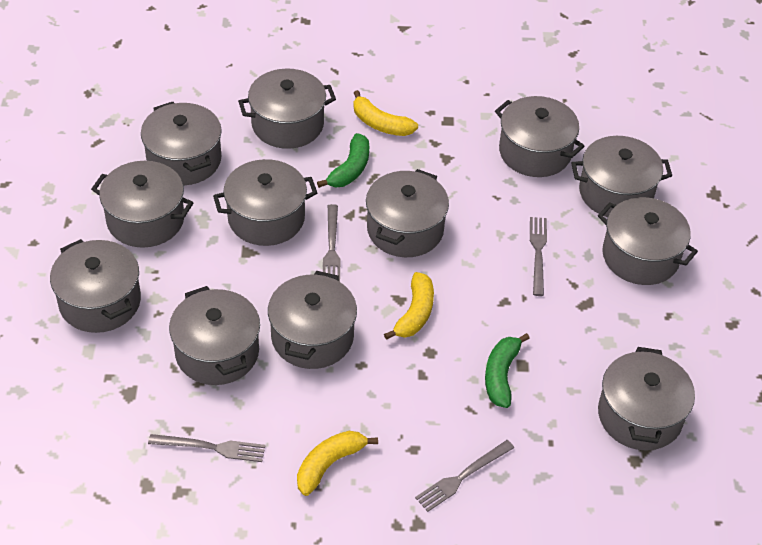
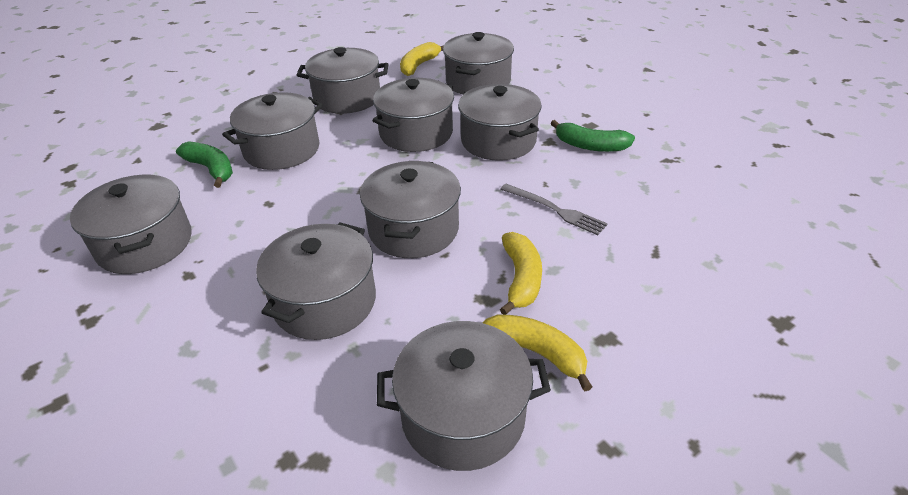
grey fork: [148,434,265,462] [323,204,341,282] [415,440,514,512] [530,217,547,296] = 4 -> [500,184,608,235] = 1
grey pot: [50,239,141,333] [91,161,194,248] [141,102,222,185] [169,286,260,385] [213,159,317,246] [238,69,336,149] [268,271,357,369] [366,169,449,257] [495,96,585,177] [571,136,672,217] [598,197,698,285] [598,347,695,451] = 12 -> [70,175,192,274] [222,92,323,170] [256,222,376,340] [297,47,389,114] [360,161,461,258] [372,78,454,152] [377,321,551,471] [443,32,514,94] [458,84,542,161] = 9

